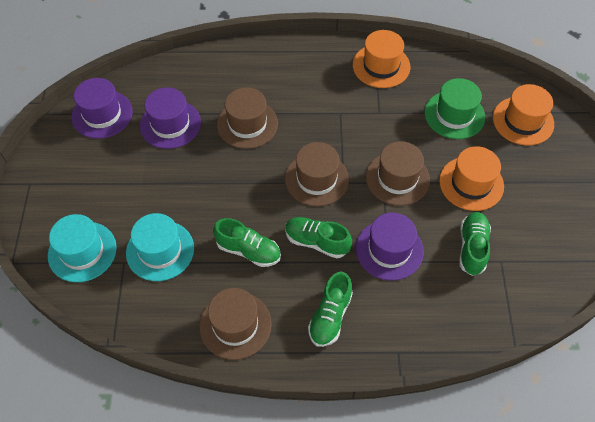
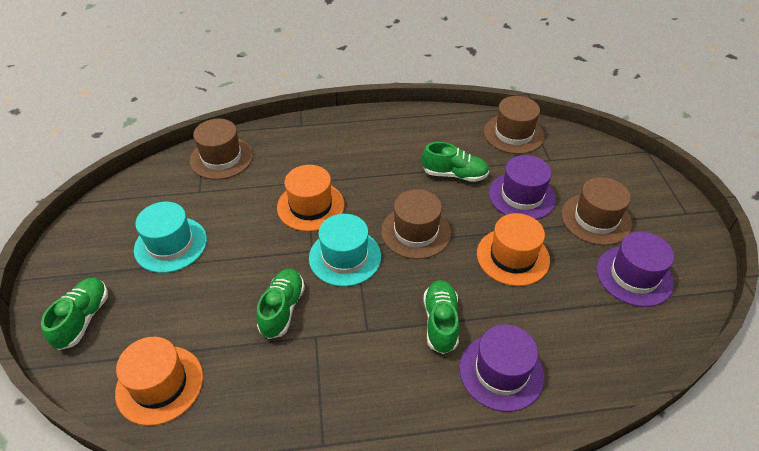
green hat: [424,78,485,139] = 1 -> none = 0

